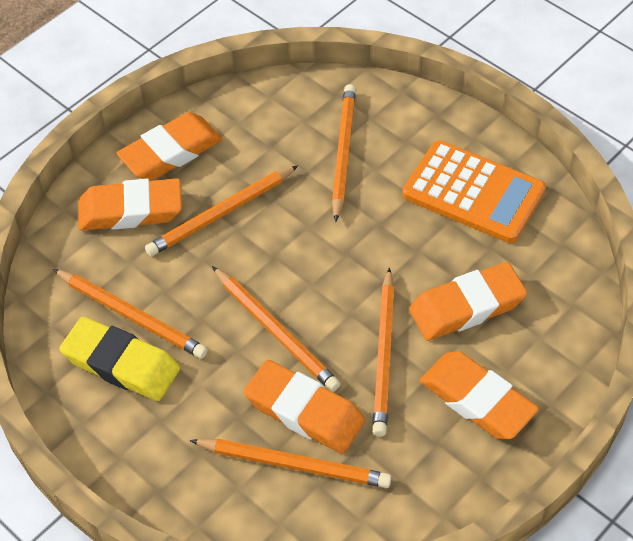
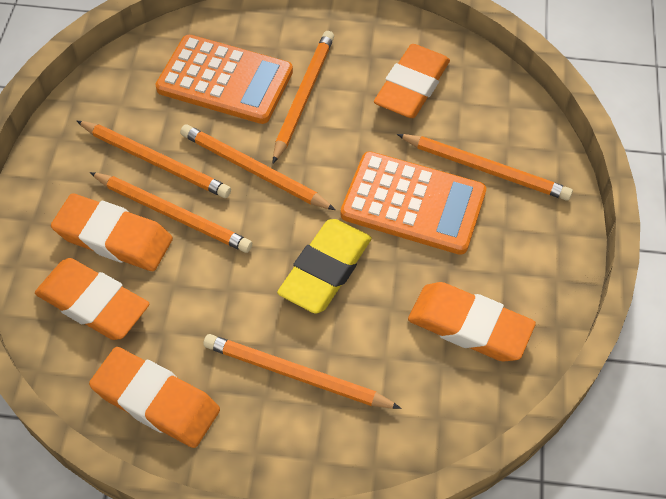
orange calculator: [402,140,546,243] = 1 -> [155,35,293,124] [340,151,486,255] = 2

